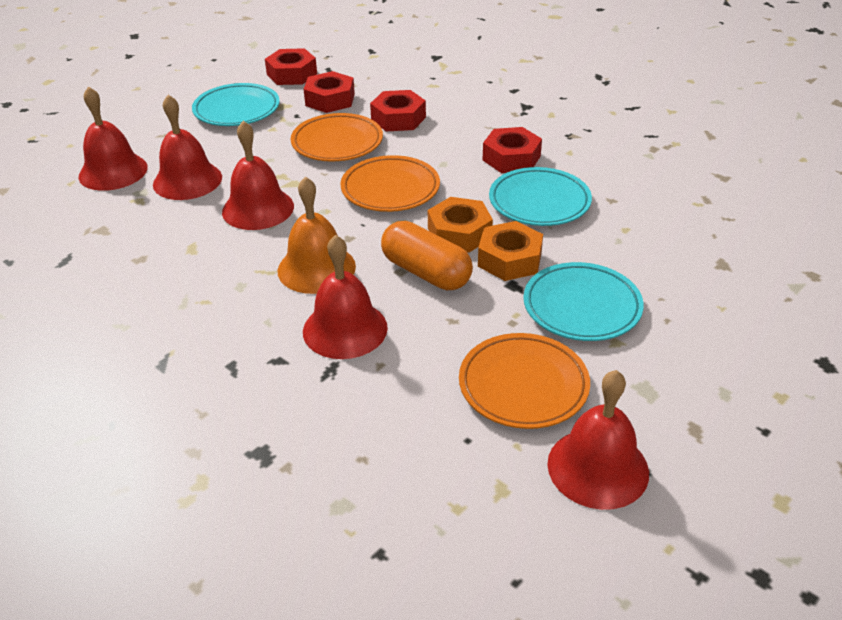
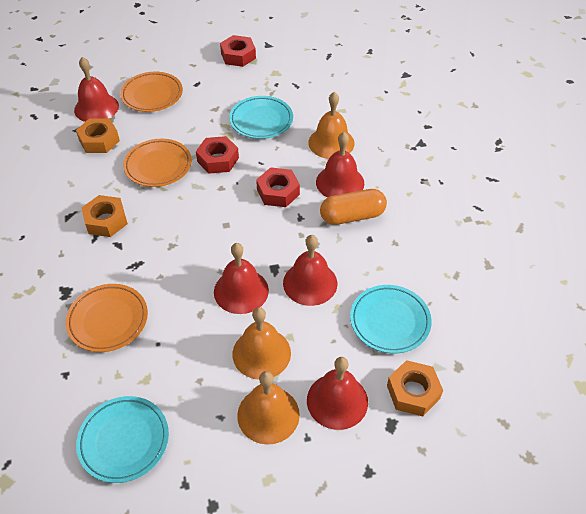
orange bell: [278,176,356,294] = 1 -> [232,307,291,380] [237,371,300,445] [308,92,354,159] = 3
orange nut: [428,197,493,253] [478,221,543,281] = 2 -> [76,118,120,153] [81,195,128,237] [387,360,443,416] = 3
red nut: [265,48,317,85] [304,71,355,113] [370,90,426,131] [483,127,542,173] = 4 -> [196,136,239,174] [220,35,256,67] [256,167,300,207] = 3

